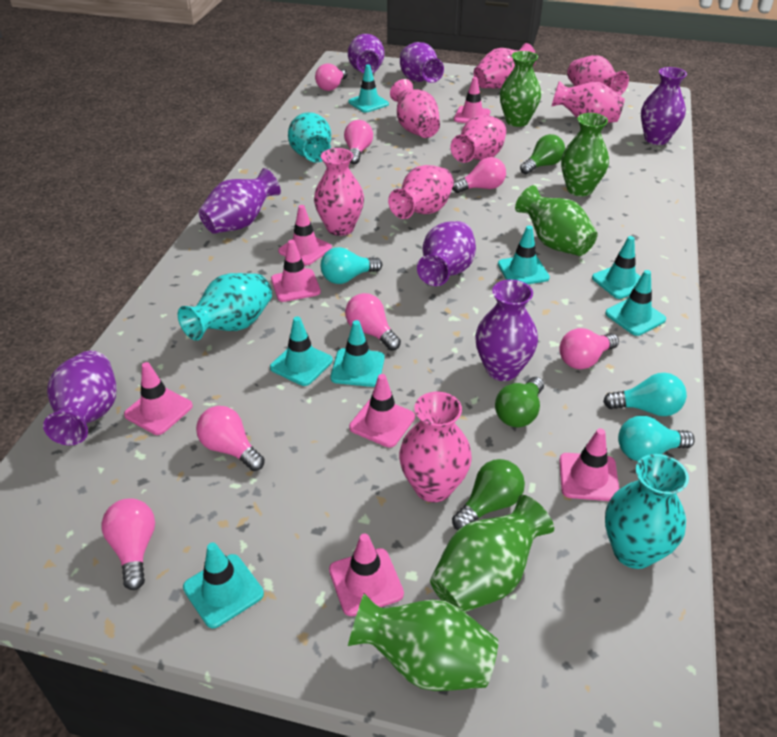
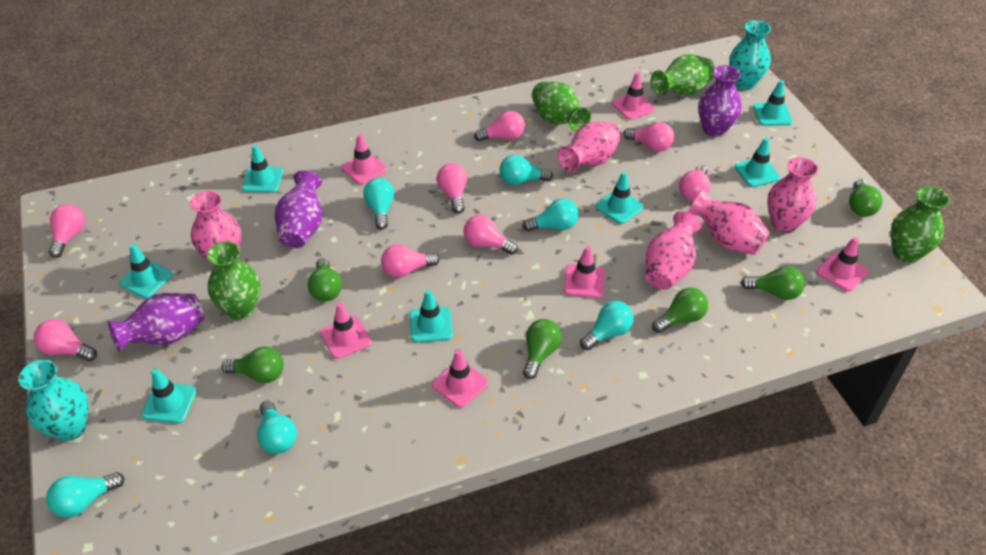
green light bulb: [452,459,525,530] [495,377,544,428] [520,134,565,174] = 3 -> [221,347,284,383] [308,258,342,302] [523,319,562,379] [652,288,708,333] [740,266,805,300] [849,179,883,217] = 6
green vase: [348,593,498,691] [430,495,554,612] [500,51,541,127] [515,185,598,256] [561,113,609,197] = 5 -> [207,241,261,320] [532,81,591,132] [651,54,715,96] [891,186,950,263] = 4
pink light bulb: [101,498,155,590] [196,406,265,471] [315,63,348,91] [344,120,373,164] [345,293,401,351] [452,157,506,193] [559,328,619,369] = 7 -> [34,319,97,361] [49,204,85,258] [381,245,440,278] [437,163,467,214] [464,215,518,255] [474,111,525,141] [623,122,674,152] [679,165,710,201] = 8
pink traffic cone: [124,362,193,435] [271,240,321,302] [278,205,332,266] [329,534,404,616] [349,374,415,447] [454,77,490,123] [559,428,619,501] = 7 -> [320,303,372,359] [342,134,387,185] [432,350,489,408] [563,246,605,298] [612,72,655,120] [816,237,868,292] = 6
pink vase: [314,148,364,236] [388,165,454,219] [390,79,440,138] [399,392,472,502] [450,115,506,163] [474,43,536,88] [551,81,625,123] [567,55,629,95] = 8 -> [190,191,241,266] [557,122,621,173] [645,211,702,290] [688,190,770,255] [767,157,818,233] = 5
purple vase: [43,351,117,445] [198,168,281,234] [348,34,384,74] [400,42,444,83] [417,221,476,286] [475,280,538,381] [641,67,687,145] = 7 -> [108,293,204,352] [275,170,322,248] [698,65,742,137] = 3
turquoise light bulb: [321,247,382,284] [603,373,687,416] [618,416,695,461] = 3 -> [46,472,125,518] [257,400,297,454] [363,178,395,230] [500,155,553,185] [522,198,579,232] [580,301,634,350] = 6
turquoise vase: [178,273,272,341] [288,112,331,163] [605,454,689,569] = 3 -> [18,360,89,441] [729,20,771,90] = 2

